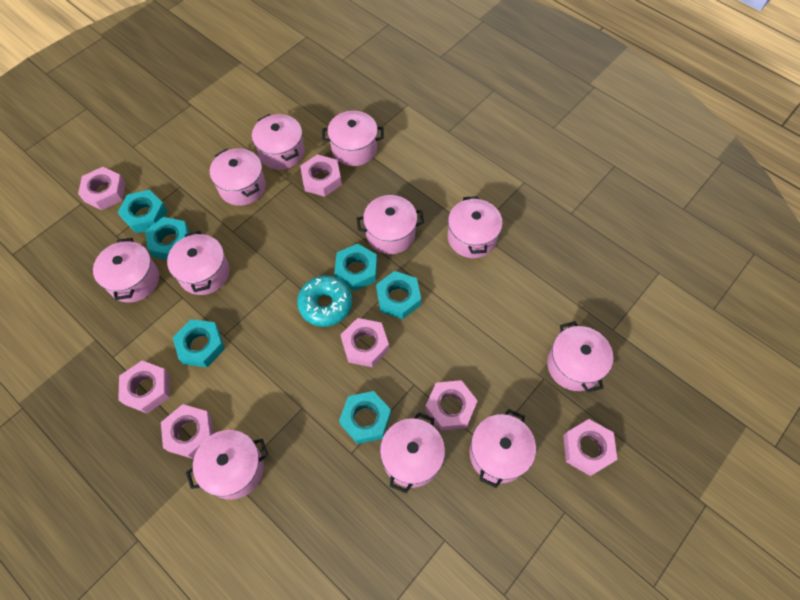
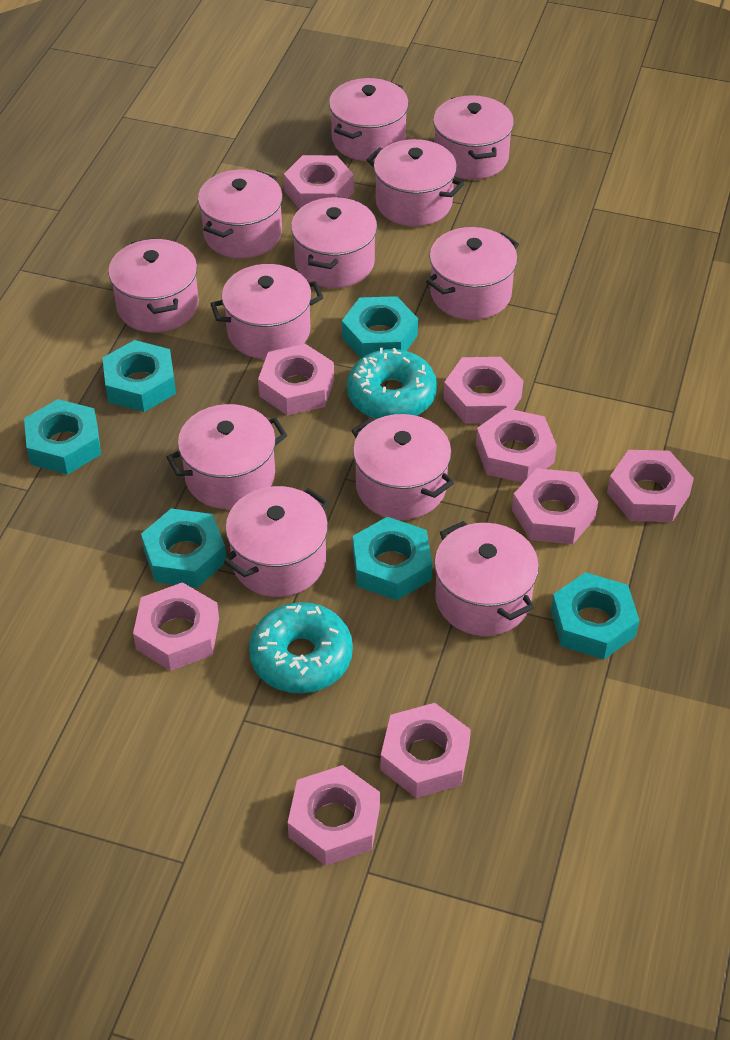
pink nut: [78,167,125,210] [118,361,170,414] [161,404,214,459] [300,154,342,197] [341,318,389,367] [425,380,478,431] [563,419,617,476] = 7 -> [133,582,219,671] [258,344,334,416] [284,155,354,209] [288,765,380,866] [381,703,471,798] [443,357,523,424] [476,408,557,483] [512,468,598,544] [607,450,694,522] = 9
pink pot: [93,238,159,303] [167,231,230,295] [186,430,268,500] [210,148,266,206] [252,114,304,170] [322,111,384,166] [357,195,424,254] [380,412,445,493] [448,196,503,258] [469,409,536,488] [547,321,613,393] = 11 -> [108,238,199,333] [167,404,287,509] [198,169,283,258] [210,264,323,359] [224,486,329,597] [291,196,377,288] [329,78,409,161] [352,414,454,520] [367,139,464,226] [426,227,519,320] [433,95,514,180] [434,521,539,636] = 12
turquoise donut: [297,275,352,327] = 1 -> [249,602,353,694] [347,348,437,419] = 2

